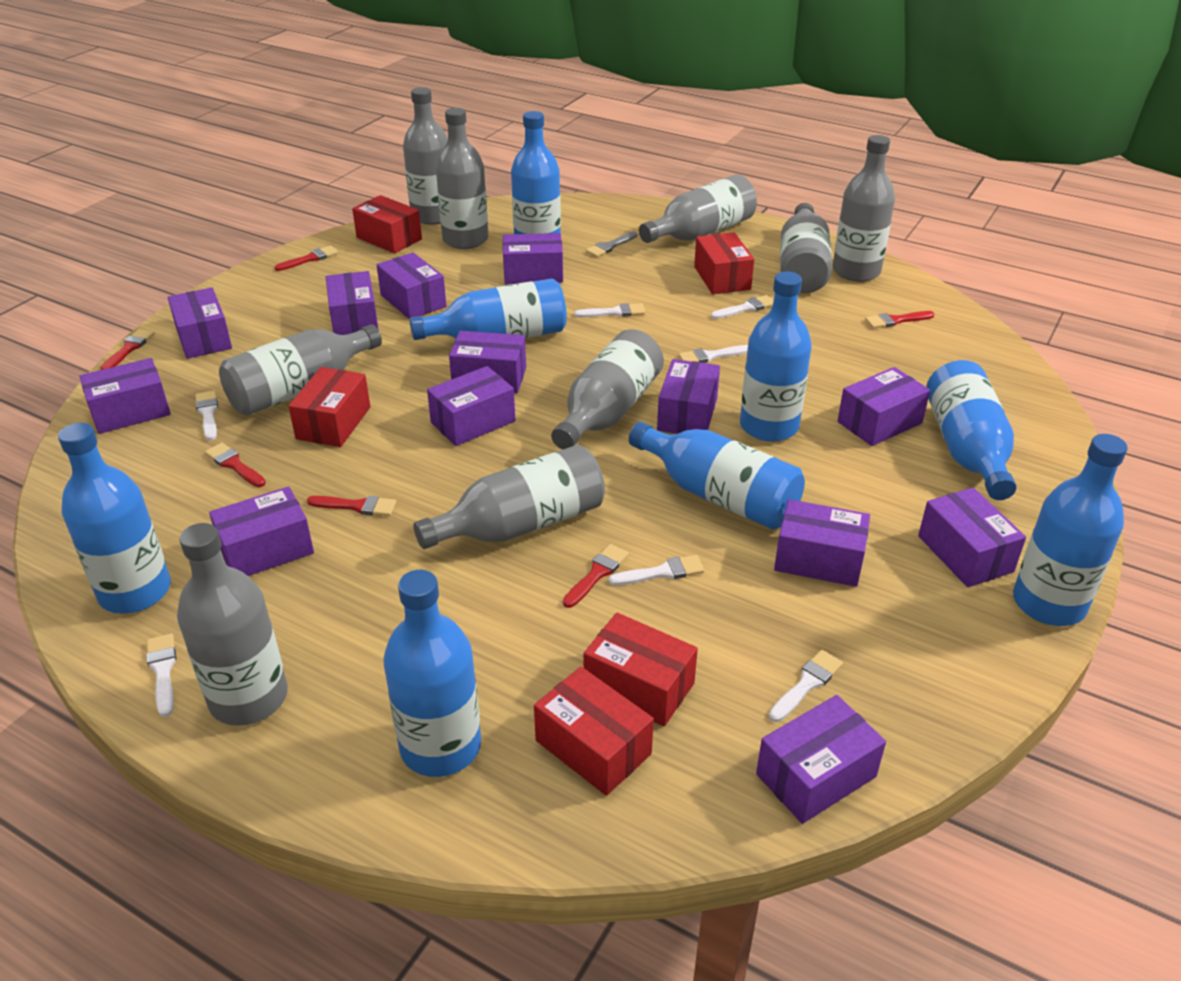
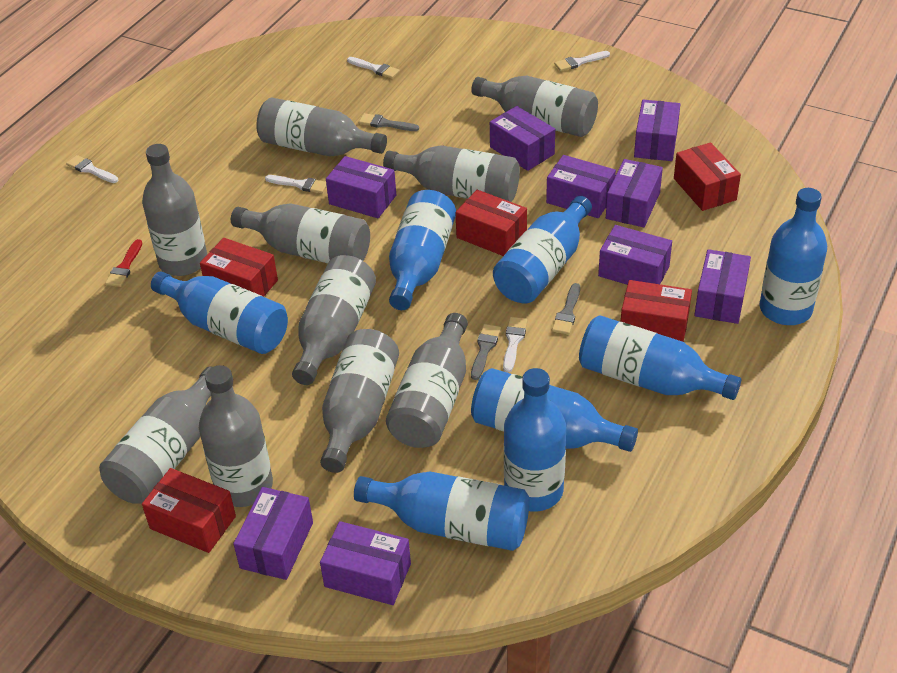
grey bottle: [177,523,288,726] [219,324,382,416] [403,87,448,225] [413,445,605,549] [436,108,489,249] [551,329,664,449] [639,174,757,243] [780,203,832,293] [832,135,895,282] = 9 -> [99,366,212,504] [142,144,207,276] [199,365,273,507] [231,204,370,263] [256,97,387,156] [292,255,376,385] [320,329,399,473] [383,145,520,202] [386,313,468,448] [471,76,598,137] = 10
grey brush: [586,231,637,257] = 1 -> [359,113,419,131] [471,324,501,380] [552,283,580,335] = 3
purple box: [80,358,171,434] [168,287,232,359] [209,487,314,576] [326,271,378,335] [377,253,446,319] [427,366,516,446] [449,331,526,393] [503,233,563,284] [657,359,720,434] [756,695,886,824] [774,499,870,587] [838,367,930,446] [918,488,1026,587] = 13 -> [233,487,313,580] [320,521,411,605] [326,156,396,218] [490,106,555,171] [546,155,616,218] [598,225,672,285] [606,159,663,227] [634,100,680,161] [695,249,751,324] = 9
red brush: [100,329,155,370] [205,443,266,487] [274,245,339,271] [307,496,396,516] [563,544,629,608] [865,311,934,328] = 6 -> [105,239,142,287] = 1
white brush: [146,633,176,717] [195,391,218,441] [574,303,645,318] [609,555,704,585] [678,345,748,363] [711,295,774,319] [769,650,843,722] = 7 -> [66,155,118,183] [265,175,327,193] [347,57,400,79] [503,317,528,373] [554,51,610,71] = 5

